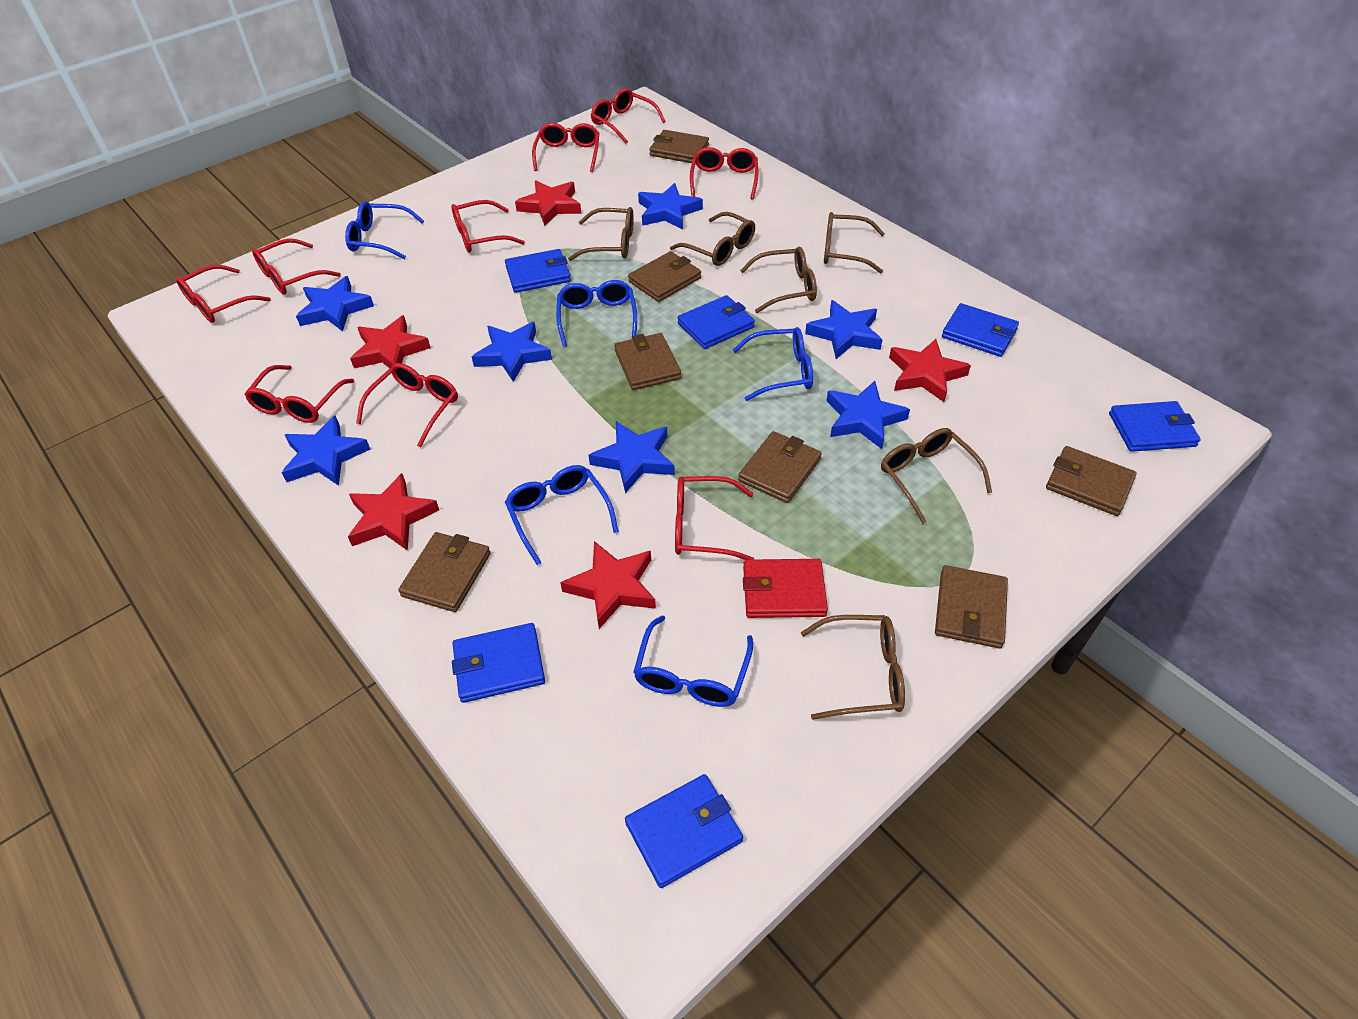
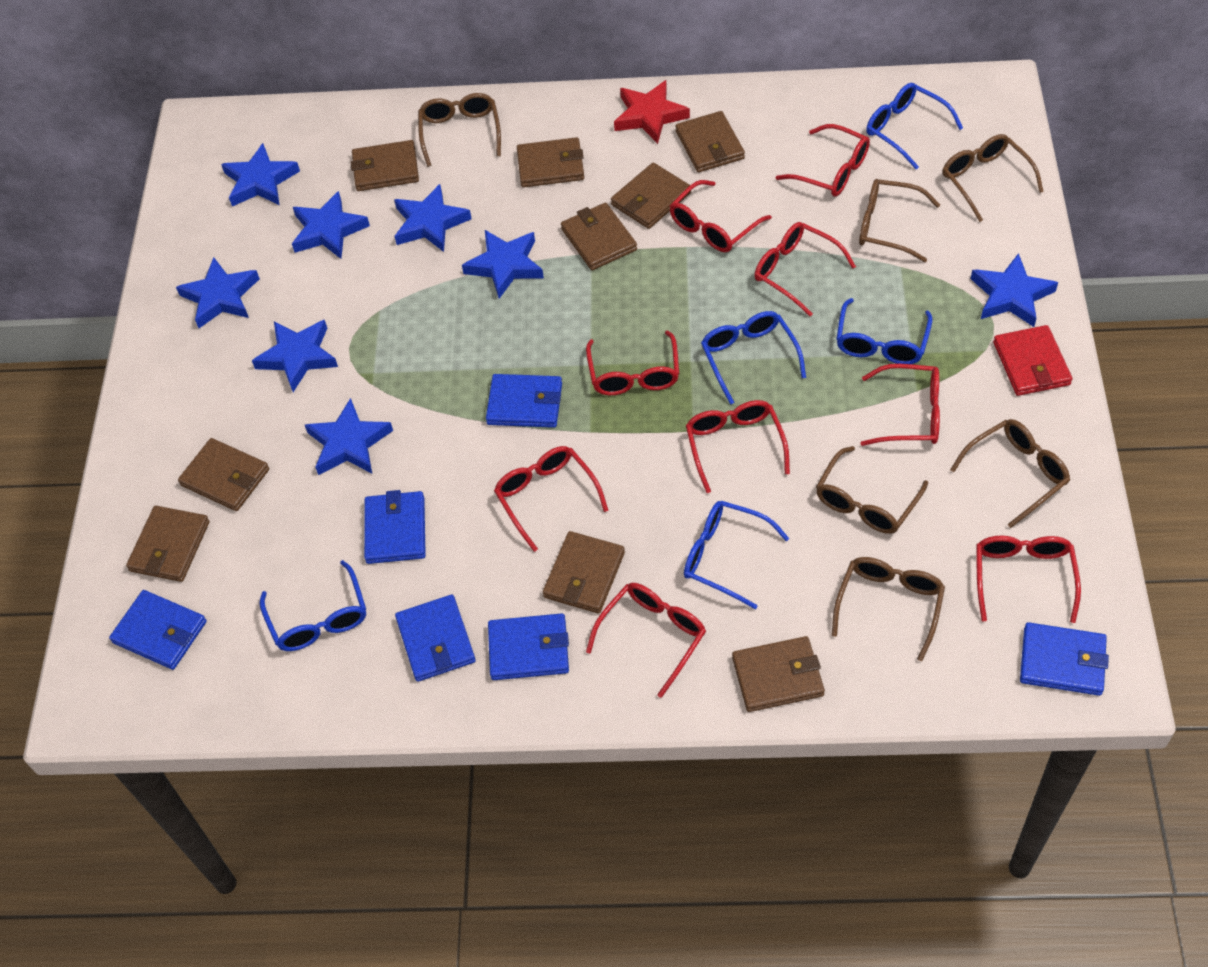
blue star: [282,415,370,486] [296,276,374,331] [472,322,552,382] [589,421,675,493] [638,183,703,230] [805,300,882,359] [826,381,910,449] = 7 -> [176,257,260,328] [221,143,300,206] [252,320,338,392] [292,191,370,259] [305,398,393,475] [394,184,472,252] [462,230,544,299] [971,253,1058,327] = 8
brown wallet: [398,532,491,612] [614,333,681,390] [628,251,701,302] [649,130,709,163] [738,431,822,503] [935,565,1008,649] [1046,446,1137,516] = 7 -> [126,506,210,582] [178,438,269,511] [351,140,419,191] [517,137,584,187] [543,531,625,614] [561,203,637,270] [611,162,691,229] [675,111,745,172] [732,636,825,712] = 9
red star: [348,473,439,551] [350,315,431,368] [515,181,581,226] [560,541,656,629] [889,339,971,402] = 5 -> [614,80,690,144] = 1

